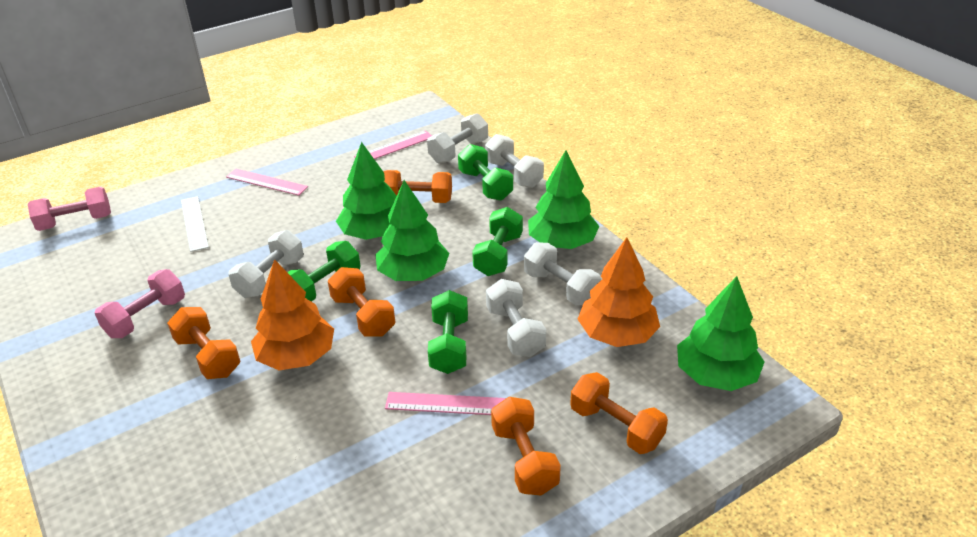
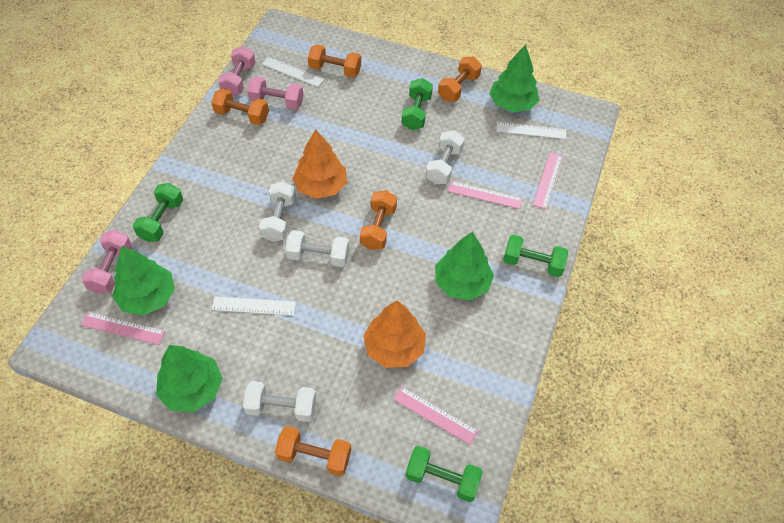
pink dumbbell: [28,186,111,231] [95,269,185,338] = 2 -> [82,230,132,294] [218,46,255,96] [247,76,303,110] = 3
pink ruler: [226,169,308,196] [354,131,432,159] [385,392,506,415] = 3 -> [81,312,165,345] [393,386,478,445] [448,181,523,209] [533,152,563,209] = 4
white dumbbell: [229,230,303,298] [427,113,488,163] [485,134,544,188] [486,279,546,357] [524,242,601,306] = 5 -> [243,381,316,422] [259,181,296,242] [285,230,349,267] [426,130,465,184] = 4
white ruler: [181,196,209,252] = 1 -> [212,296,296,316] [262,57,324,87] [496,122,566,139] = 3

